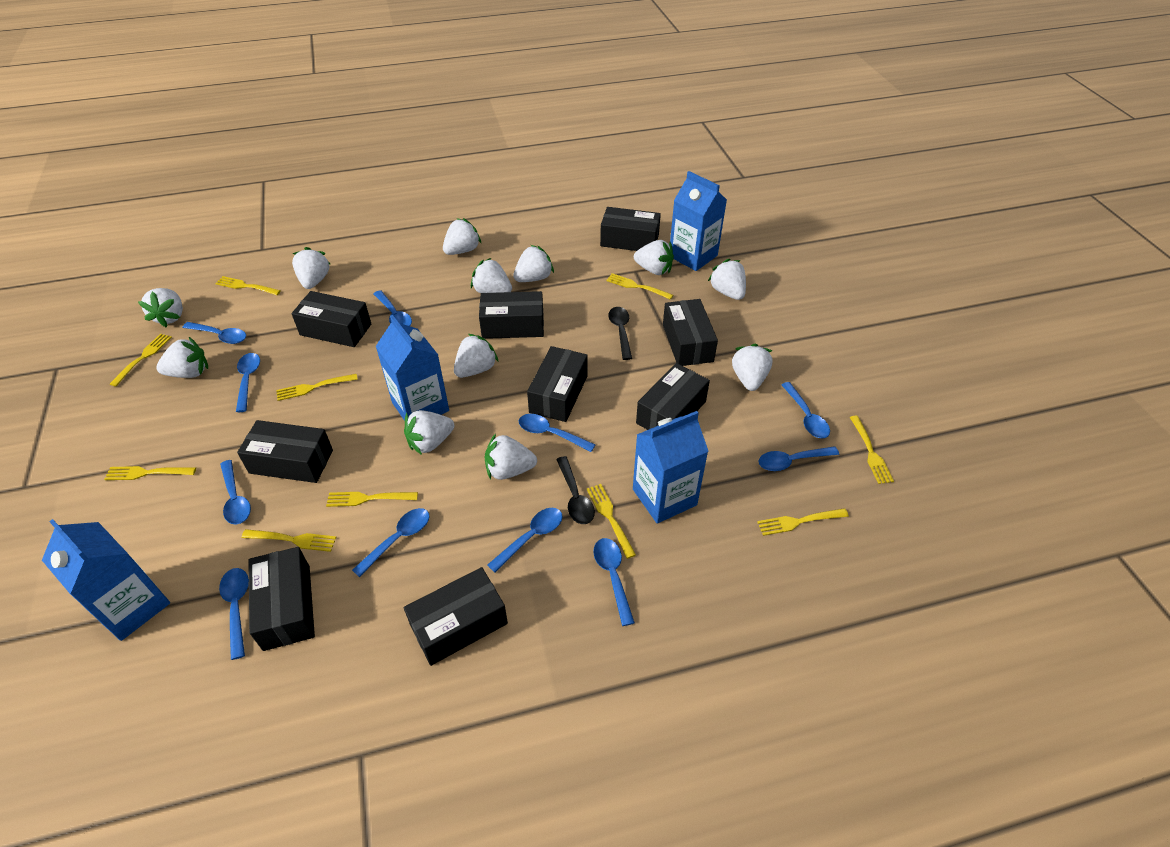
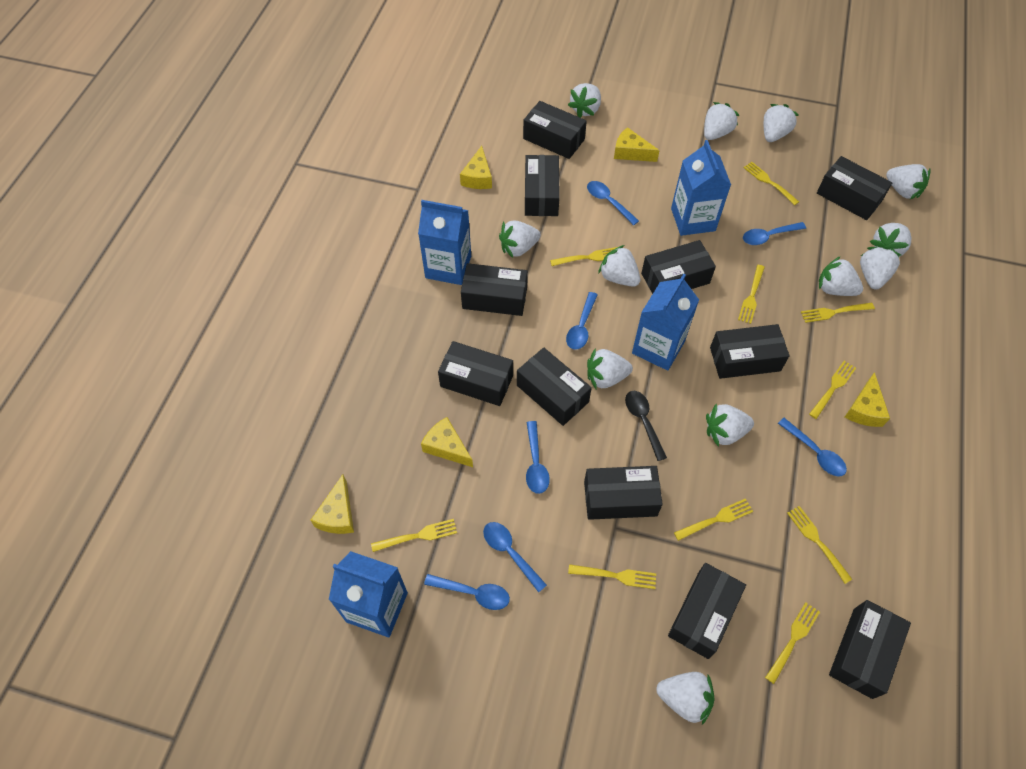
black box: [237,420,333,483] [248,547,315,651] [291,291,371,347] [404,567,508,666] [479,291,544,339] [527,346,588,422] [600,207,661,251] [636,363,710,430] [663,299,718,366] = 9 -> [438,341,513,406] [461,263,528,316] [517,347,592,426] [523,101,587,159] [525,155,560,216] [584,466,663,520] [641,240,716,294] [668,563,746,659] [710,324,790,379] [817,156,892,220] [829,600,911,699] = 11
black spoon: [556,456,595,524] [608,307,632,360] = 2 -> [625,391,667,461] = 1
blue spoon: [182,322,246,344] [219,568,249,660] [220,460,251,525] [236,353,260,412] [352,508,430,577] [374,290,412,326] [487,508,563,572] [519,414,596,452] [594,538,635,626] [758,446,839,471] [781,382,830,438] = 11 -> [424,574,510,610] [483,522,547,592] [526,421,550,494] [566,292,598,350] [587,181,639,226] [743,222,806,245] [778,418,847,476] = 7
yellow cheese: none = 0 -> [310,474,354,534] [421,417,473,467] [460,146,492,189] [614,127,660,162] [845,372,890,427] = 5

